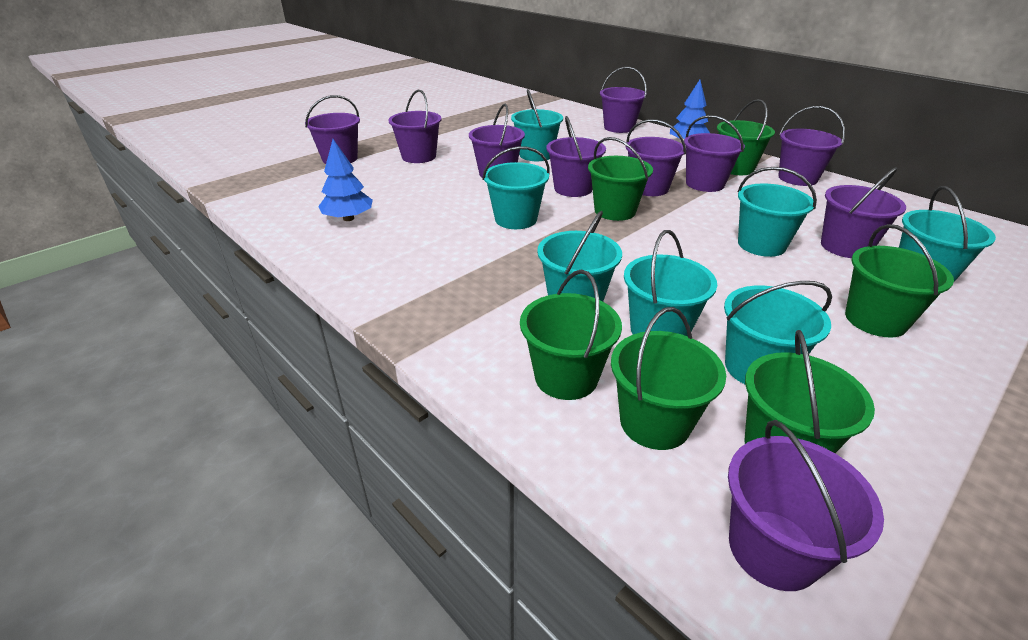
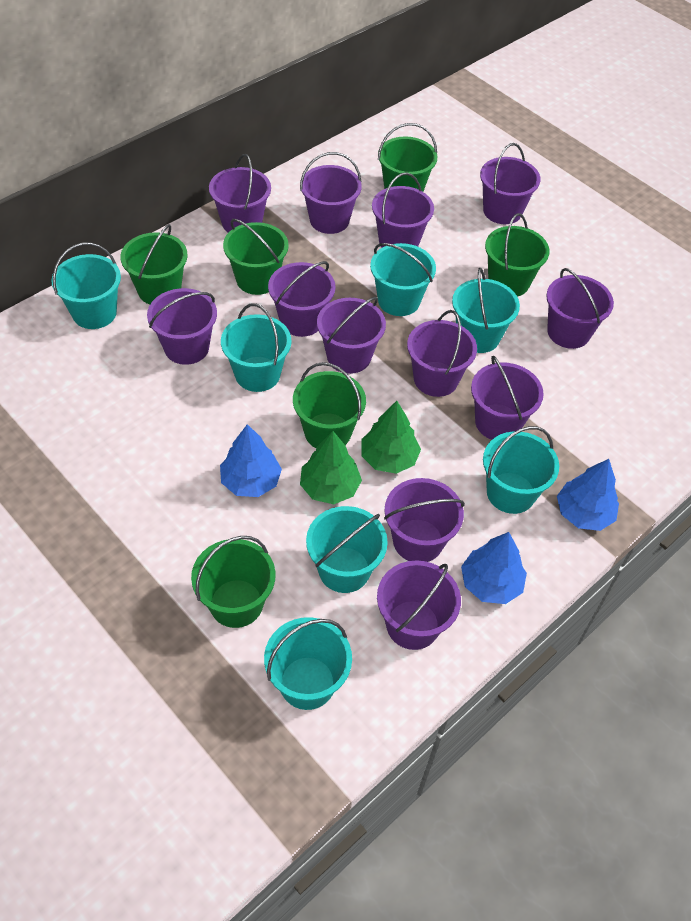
blue tree: [318,139,373,221] [670,80,710,139] = 2 -> [220,424,282,497] [461,532,527,604] [557,459,619,531] = 3
green tree: none = 0 -> [300,431,362,504] [361,401,421,474] = 2
purple bucket: [305,95,360,164] [388,90,442,163] [469,104,525,178] [546,116,606,197] [600,67,647,133] [626,119,686,196] [684,115,745,192] [728,420,884,591] [778,106,845,186] [821,167,906,258] = 10 -> [147,288,217,365] [209,154,271,233] [268,261,336,337] [300,152,362,234] [317,297,386,374] [372,172,434,248] [377,560,461,650] [384,478,465,562] [407,310,477,397] [471,356,544,440] [480,143,540,224] [546,268,614,349] = 12

